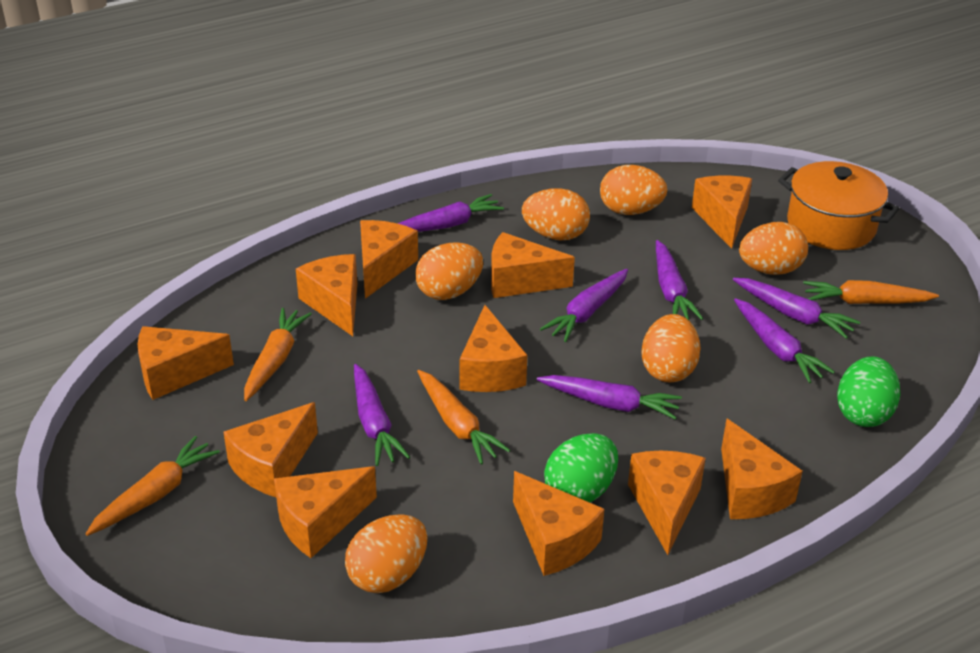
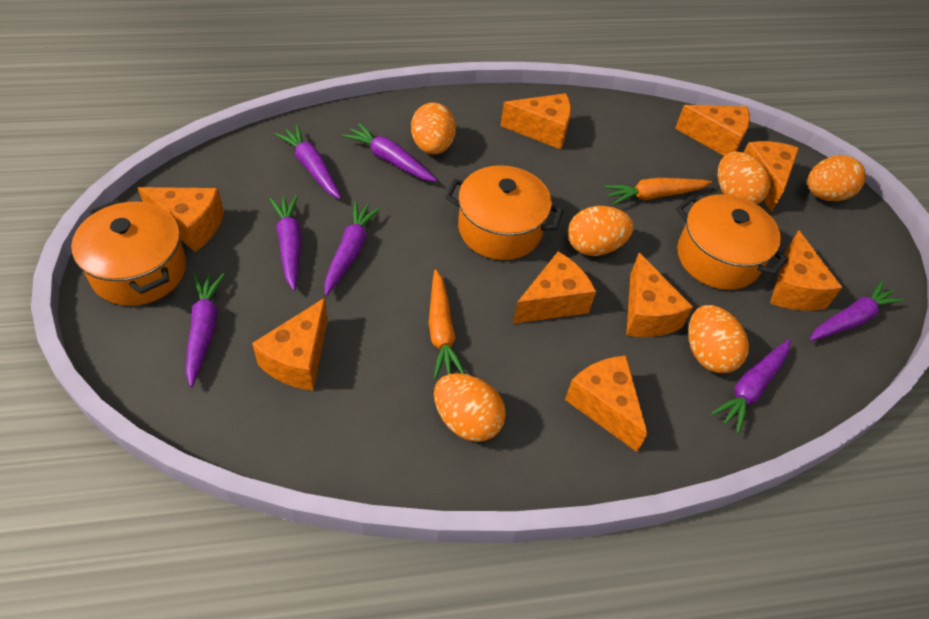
green egg: [544,433,618,502] [837,356,900,427] = 2 -> none = 0
orange carrot: [85,436,220,536] [244,308,312,401] [417,370,510,465] [803,280,939,304] = 4 -> [429,269,465,379] [604,178,712,205] = 2
orange cheese: [138,326,234,400] [223,402,318,497] [274,466,377,558] [296,254,357,336] [360,220,418,299] [460,305,527,392] [491,232,575,298] [513,471,605,576] [628,451,706,555] [692,176,752,249] [721,419,803,519] = 11 -> [138,187,224,252] [252,298,328,391] [501,93,571,149] [513,251,596,324] [565,355,648,452] [626,253,693,337] [675,105,750,156] [744,141,799,212] [770,230,843,311] = 9
orange pot: [778,161,900,250] = 1 -> [71,200,186,306] [445,165,564,260] [676,194,788,290] = 3

